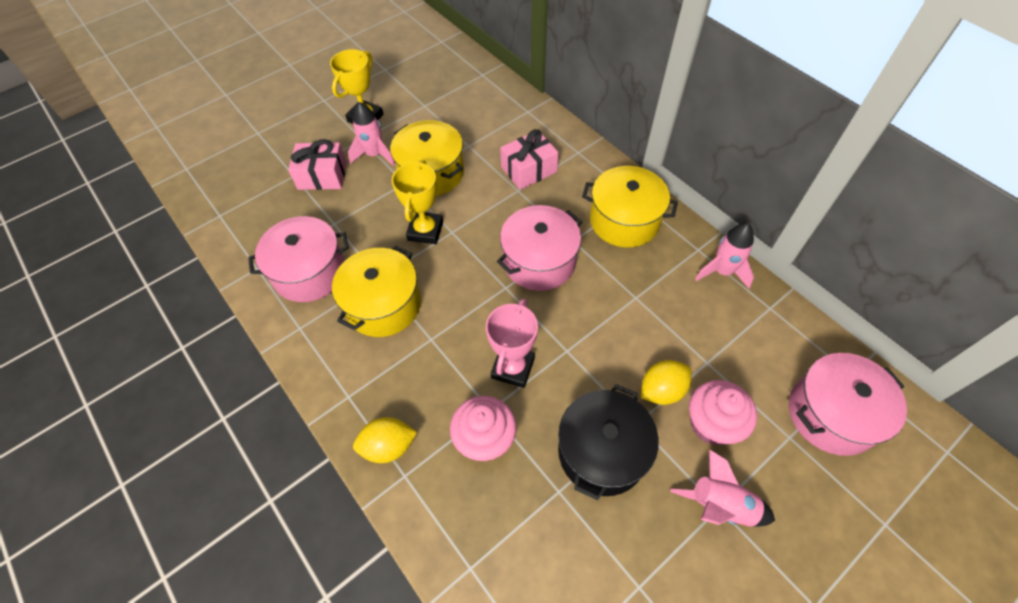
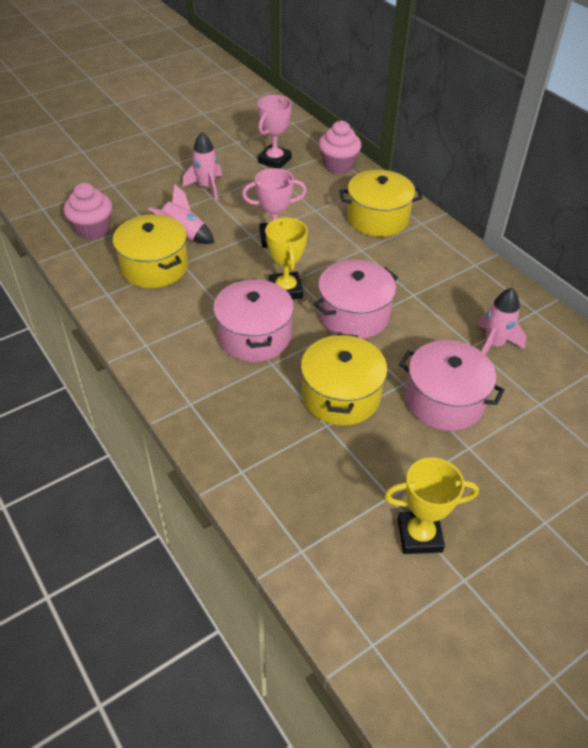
black pot: [558,384,659,500] = 1 -> none = 0
pink gift: [288,139,347,190] [500,129,558,190] = 2 -> none = 0
pink trophy: [486,298,538,388] = 1 -> [242,168,307,248] [257,95,292,169] = 2
yellow lemon: [353,417,417,463] [641,360,691,405] = 2 -> none = 0

